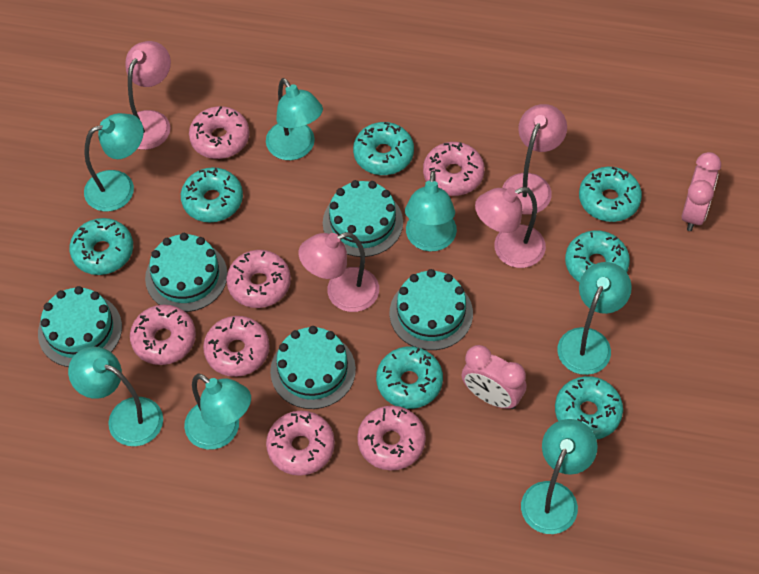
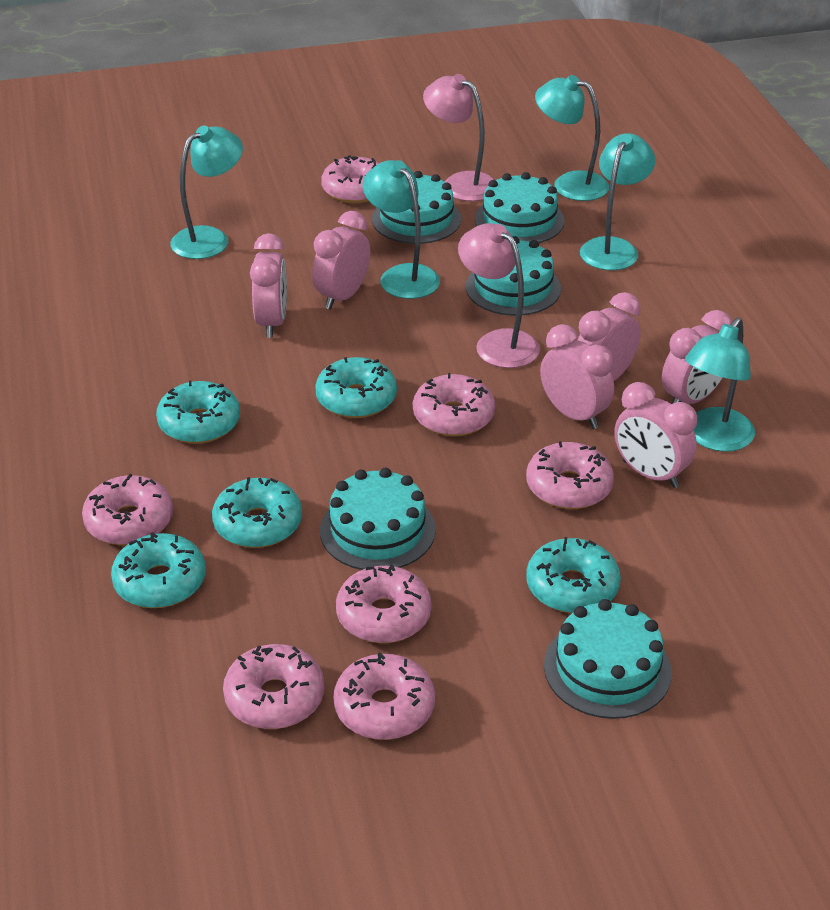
pink clock: [462,345,527,409] [681,152,721,231] = 2 -> [250,233,287,338] [312,211,370,310] [540,324,614,429] [577,292,641,381] [614,382,697,488] [662,310,732,404] = 6
pink lamp: [125,41,171,150] [298,232,379,312] [475,187,546,268] [502,104,567,215] = 4 -> [423,74,494,201] [458,223,540,368] = 2
turquoise donut: [69,218,133,275] [181,167,243,222] [353,122,414,175] [376,347,443,409] [555,376,623,439] [565,230,630,283] [579,167,642,222] = 7 -> [111,532,206,608] [156,381,240,444] [212,477,302,548] [315,357,397,418] [526,537,621,613] = 5
turquoise lamp: [68,347,163,446] [84,113,144,212] [184,373,251,449] [266,78,323,160] [405,171,457,251] [521,419,598,534] [557,262,632,375] = 7 -> [170,125,243,259] [363,160,440,299] [535,75,609,201] [580,133,655,270] [685,318,755,452] = 5

